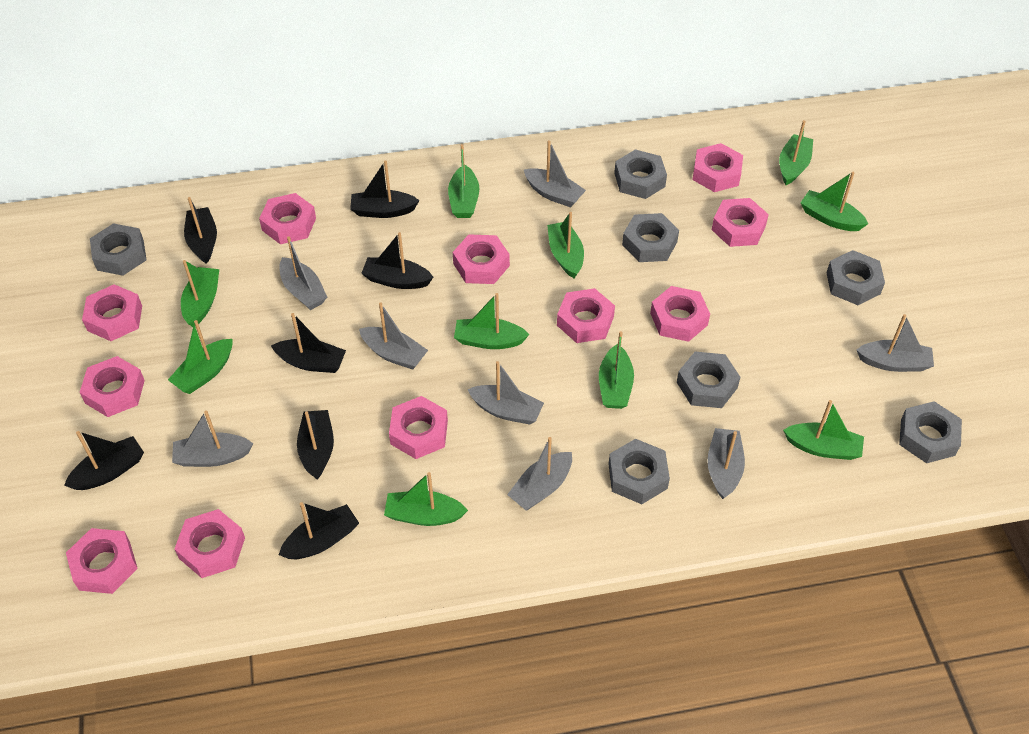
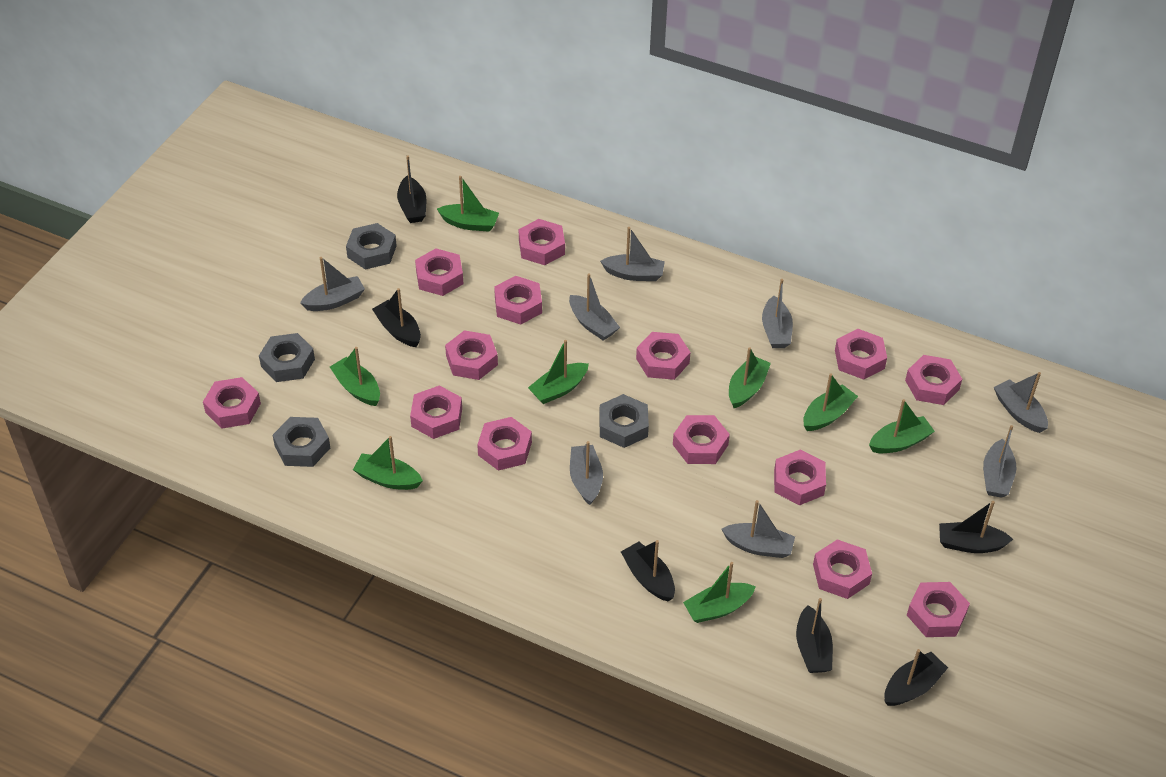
black boat: [64,431,144,490] [184,197,217,264] [271,313,346,373] [279,502,359,559] [297,410,334,479] [350,161,420,218] [361,232,433,289] = 7 -> [372,288,421,347] [397,155,426,223] [621,540,675,602] [796,598,833,673] [884,649,948,706] [939,501,1014,553] = 6
green boat: [168,320,232,394] [181,260,219,327] [384,472,468,526] [448,144,480,218] [454,293,530,349] [547,212,584,279] [599,331,634,409] [779,120,813,185] [783,400,864,460] [800,172,868,231] = 10 -> [330,347,380,406] [353,436,423,490] [437,176,499,232] [528,340,589,404] [683,562,756,623] [729,347,771,408] [803,374,858,431] [869,399,935,453] = 8
grey nut: [90,223,147,276] [608,439,670,504] [614,149,667,199] [622,213,679,262] [677,352,740,408] [826,250,885,305] [899,401,962,463] = 7 -> [259,333,315,382] [272,417,330,467] [346,223,397,270] [599,394,649,448] = 4
pink nut: [66,528,138,594] [79,356,145,417] [82,284,142,341] [175,509,245,578] [259,193,316,244] [389,396,448,459] [453,234,510,284] [557,288,615,343] [650,286,710,342] [692,143,743,192] [712,198,769,247] = 11 -> [203,377,261,429] [410,385,462,439] [415,248,463,296] [445,330,498,380] [477,417,532,471] [494,276,542,325] [519,219,565,265] [636,332,691,380] [673,415,730,464] [774,449,826,505] [813,539,872,599] [835,329,887,380] [905,355,962,405] [907,582,970,637] = 14

